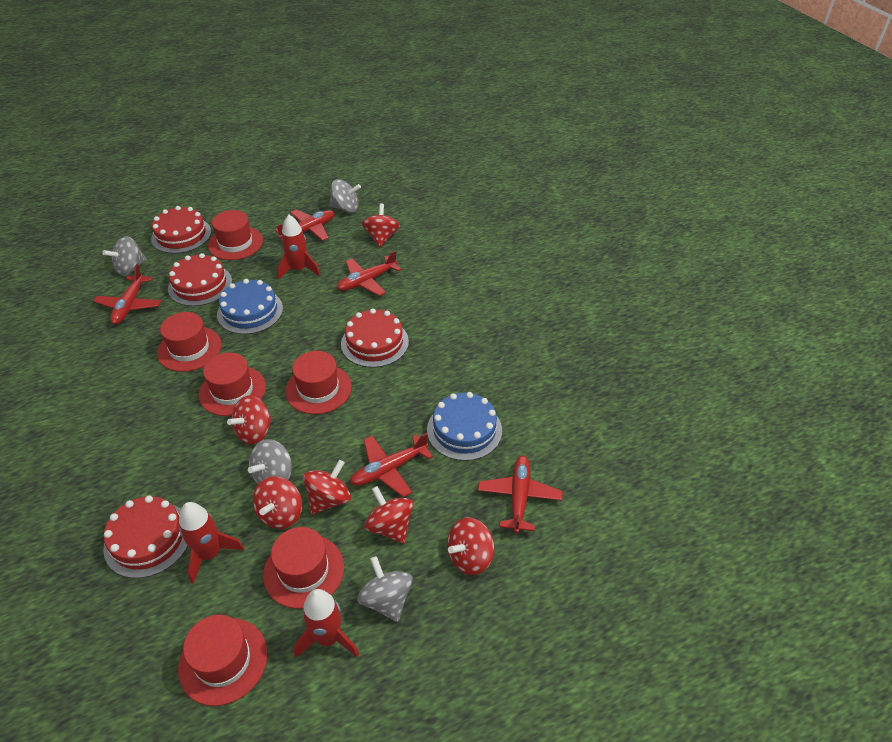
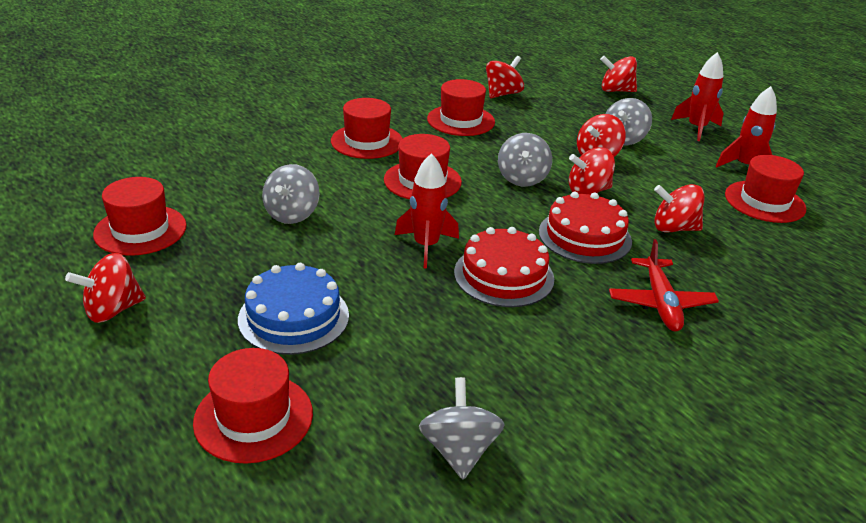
blue cake: [217,279,283,334] [427,392,502,461] = 2 -> [238,263,349,355] = 1
red cake: [103,496,188,578] [151,206,211,254] [168,253,232,306] [341,308,409,368] = 4 -> [454,227,554,307] [539,192,632,264] = 2
red plane: [93,264,161,324] [275,209,335,241] [336,250,401,296] [350,433,433,497] [478,456,563,533] = 5 -> [609,239,719,332] = 1

